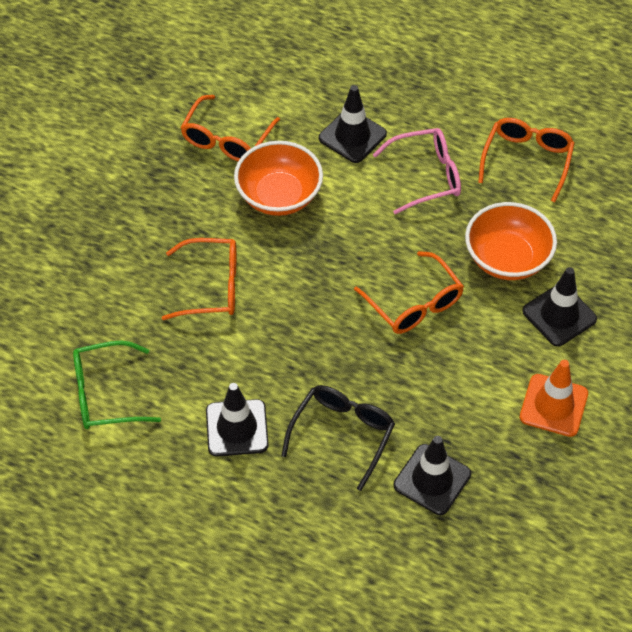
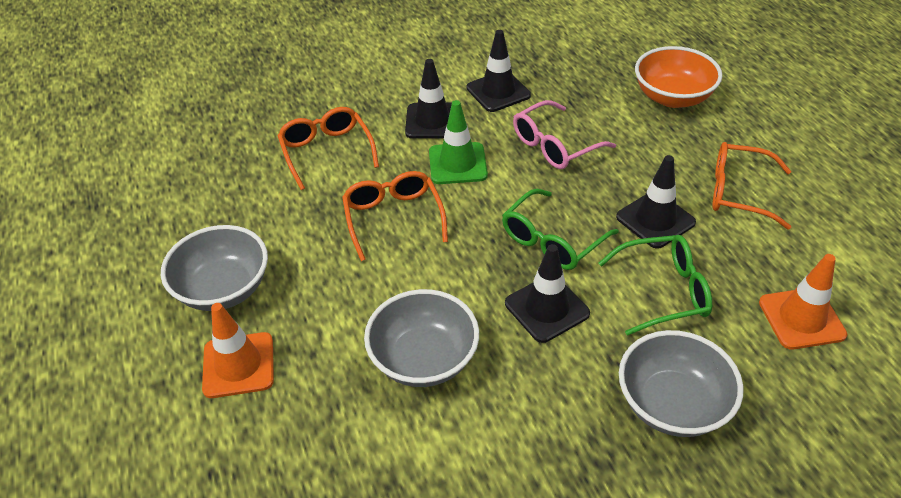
black glasses: [281,385,395,491] = 1 -> none = 0
green glasses: [73,341,161,429] = 1 -> [502,189,619,270] [599,235,712,336] = 2
green traffic cone: none = 0 -> [429,100,488,184] = 1
grey bowl: none = 0 -> [161,225,268,311] [364,289,479,387] [619,330,744,437] = 3
orange bowl: [234,141,323,216] [465,202,557,280] = 2 -> [635,46,722,108] = 1
orange glasses: [162,238,236,320] [180,95,280,161] [354,251,464,334] [478,118,575,202] = 4 -> [277,107,379,190] [342,171,448,261] [712,142,791,229] = 3
orange traffic cone: [520,360,588,437] = 1 -> [202,303,274,398] [759,254,847,349] = 2

